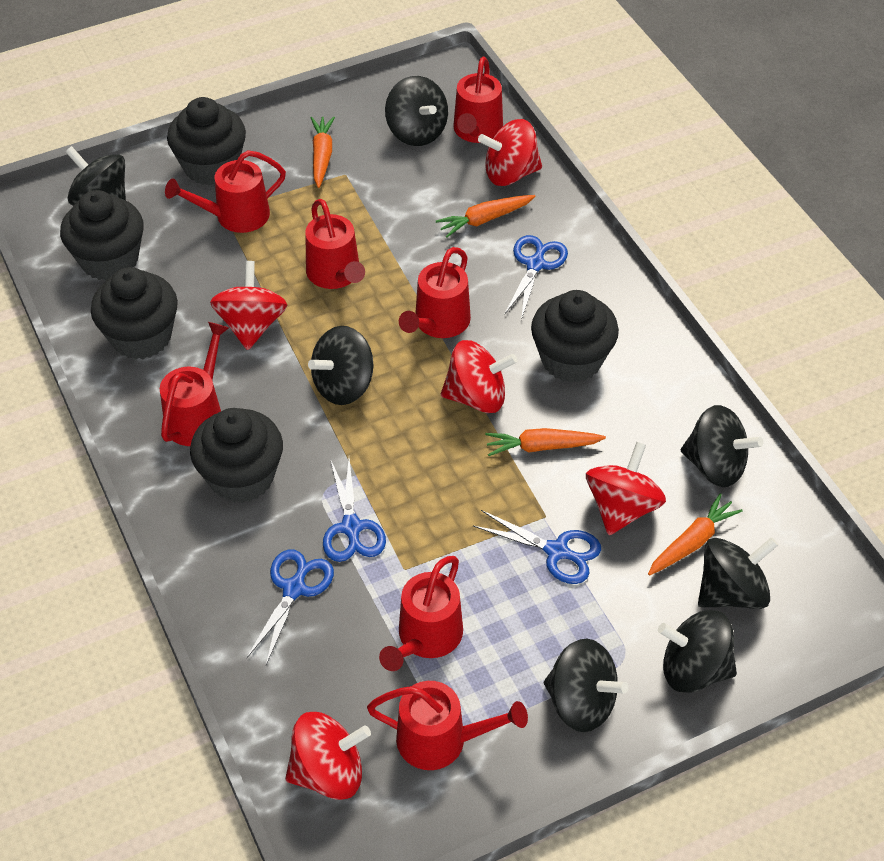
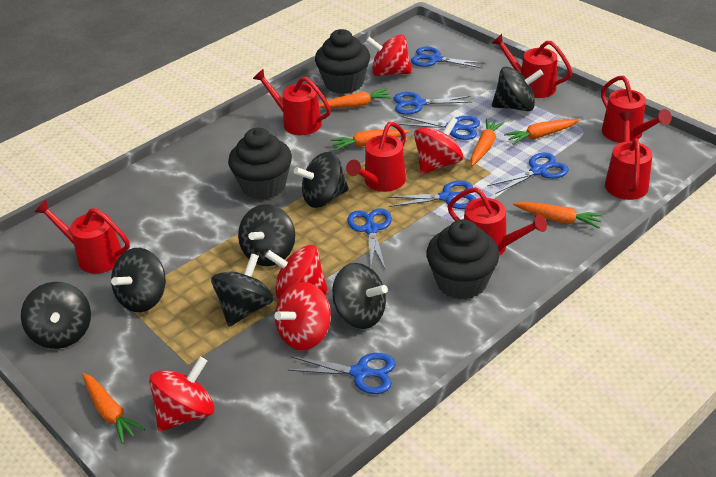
black cupcake: [60,190,144,281] [91,267,178,359] [167,97,246,185] [190,408,283,503] [531,290,619,383] = 5 -> [228,128,292,200] [315,29,370,94] [426,219,499,300] = 3
blue scissors: [247,549,334,665] [323,459,386,562] [473,510,601,584] [504,235,568,320] = 4 -> [288,353,396,394] [347,208,392,270] [387,181,476,209] [394,92,471,115] [399,116,480,140] [411,47,486,68] [487,152,569,194] = 7
orange carrot: [311,116,335,188] [436,195,535,237] [485,428,606,456] [648,493,743,575] = 4 -> [82,373,145,444] [319,88,392,108] [331,129,410,151] [470,119,505,166] [504,119,579,145] [513,202,603,228] = 6

